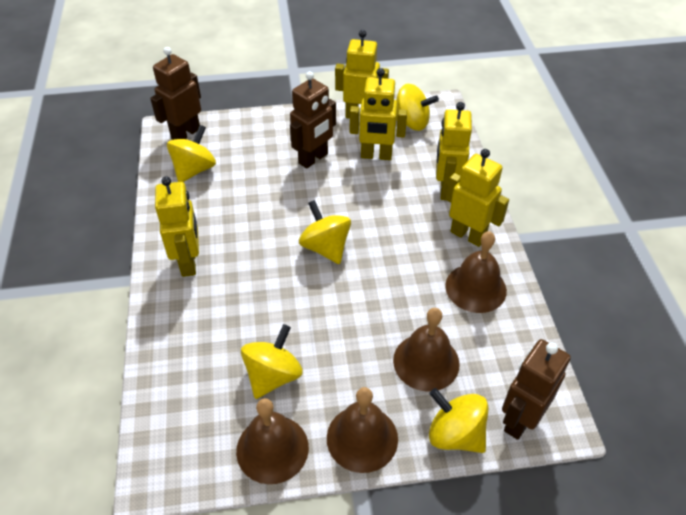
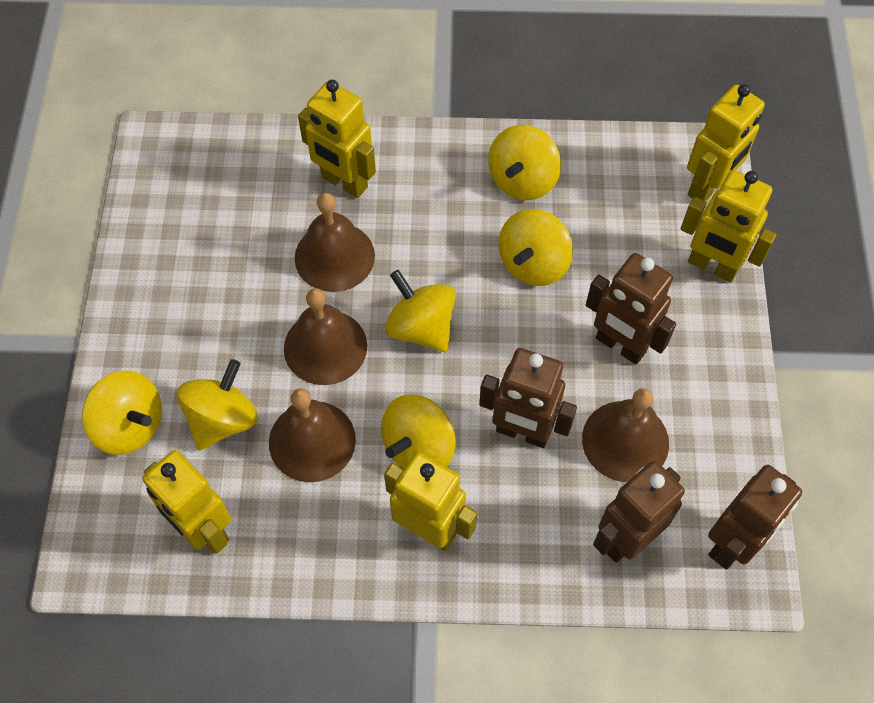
brown robot: [150,47,201,140] [290,71,336,169] [502,339,571,440] = 3 -> [479,348,577,448] [586,253,676,365] [593,461,685,563] [708,465,802,570] = 4
yellow spinning top: [167,125,216,182] [241,324,303,399] [299,200,351,264] [396,84,439,131] [429,388,489,453] = 5 -> [82,370,162,455] [177,359,258,451] [381,394,456,469] [385,270,456,352] [488,125,561,200] [498,209,573,286] = 6

